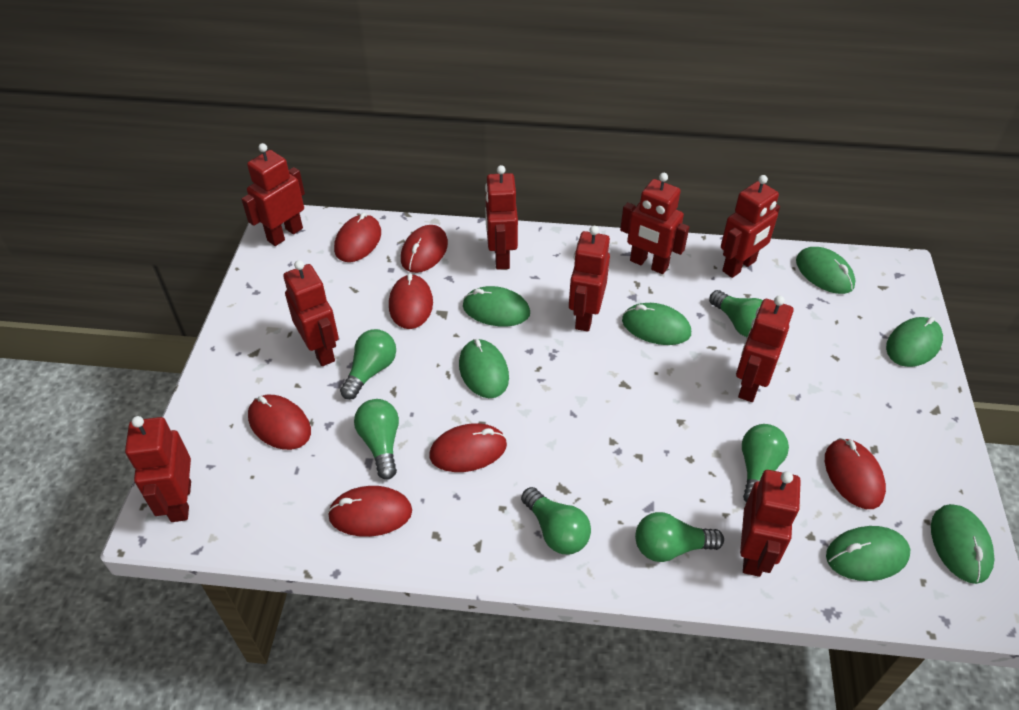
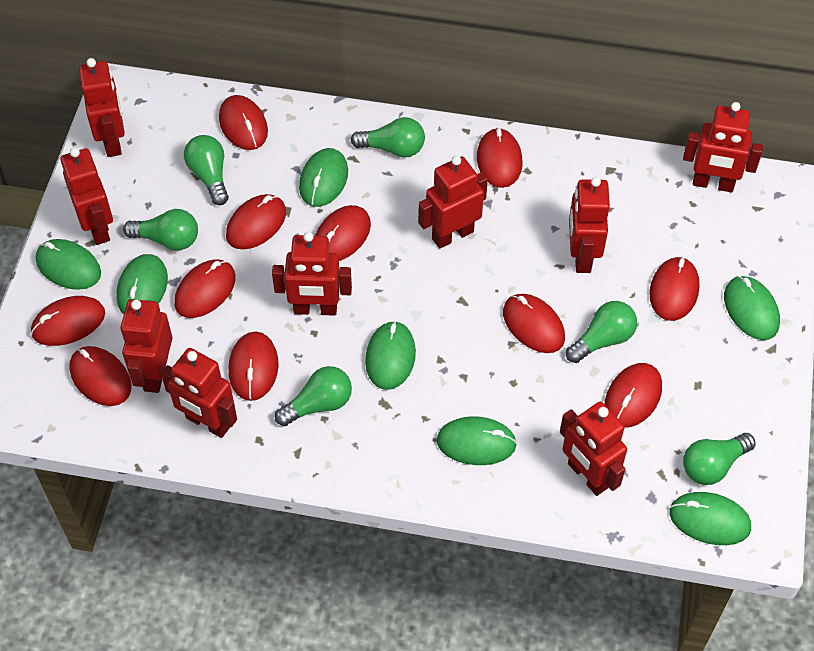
red mouse: [248,395,311,450] [328,486,412,537] [334,212,381,262] [389,273,433,329] [401,225,448,273] [429,423,507,472] [825,438,886,509] = 7 -> [31,296,105,346] [69,346,132,406] [174,259,236,318] [219,95,268,150] [226,194,286,249] [229,332,278,401] [315,205,371,261] [477,128,523,188] [503,294,565,353] [605,363,662,428] [649,256,700,321] = 11

